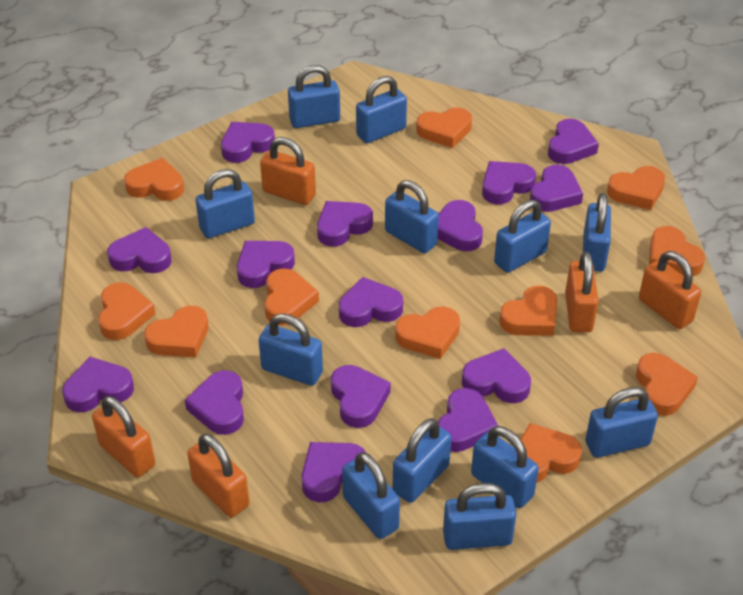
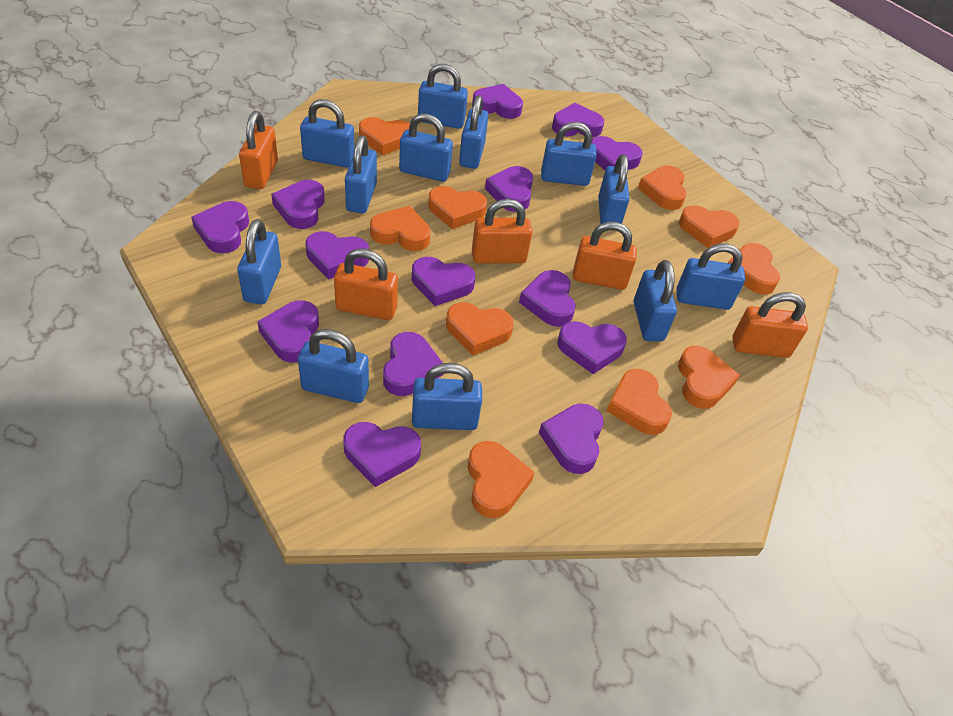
orange heart: [98,282,155,340] [124,158,184,201] [144,306,209,357] [264,268,319,325] [395,306,460,359] [416,108,472,148] [499,286,557,336] [521,423,582,483] [607,166,665,210] [636,353,698,416] [649,226,705,276] = 11 -> [359,117,410,155] [370,206,431,251] [428,186,487,229] [446,302,514,356] [467,441,535,518] [607,369,672,435] [638,166,687,210] [678,346,740,409] [679,205,740,248] [728,243,780,295] = 10
purple heart: [62,357,134,412] [107,227,171,273] [185,370,244,435] [221,122,275,163] [237,241,295,288] [301,442,366,502] [317,201,373,246] [331,365,391,428] [339,277,403,327] [438,200,483,251] [438,388,498,452] [462,348,531,403] [482,161,536,204] [530,165,583,212] [548,119,599,164] = 15 -> [191,201,249,253] [257,300,319,363] [271,180,325,229] [305,231,369,280] [343,422,421,487] [383,332,444,396] [412,257,475,306] [472,84,523,119] [485,166,533,212] [519,270,576,327] [539,404,604,474] [552,103,604,137] [557,321,627,374] [591,136,643,170] = 14

